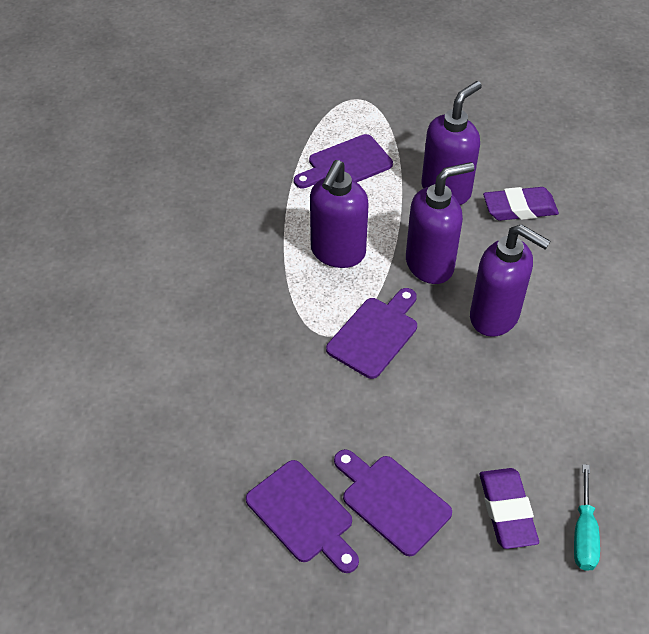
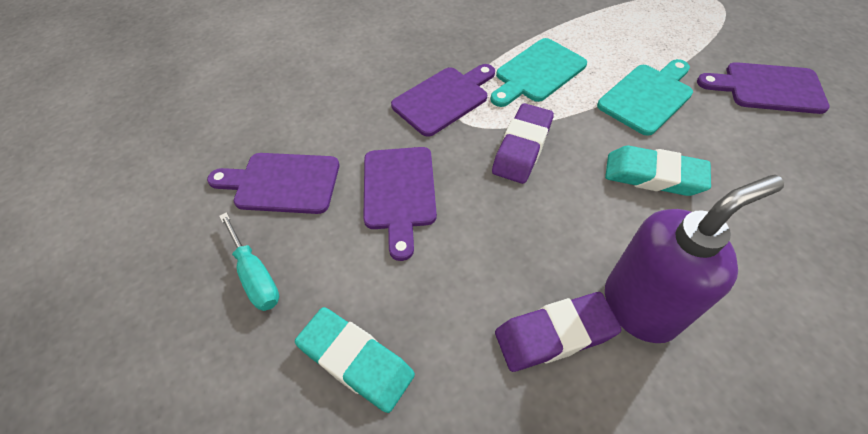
purple soap dispenser: [310,160,369,268] [406,162,474,284] [422,81,482,205] [470,224,550,337] = 4 -> [605,175,784,343] = 1
turquoise cutting board: none = 0 -> [490,38,587,107] [597,59,693,136] = 2
turquoise eraser: none = 0 -> [295,307,415,413] [605,146,711,196] = 2

